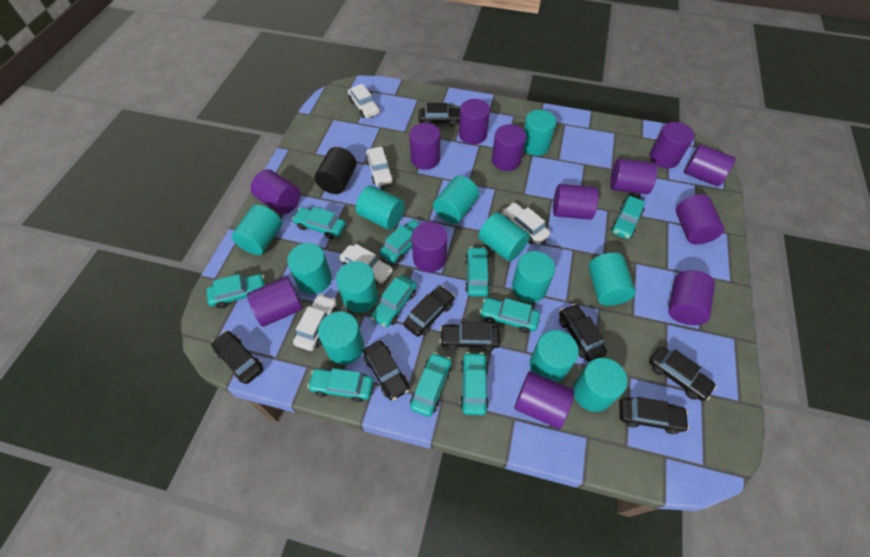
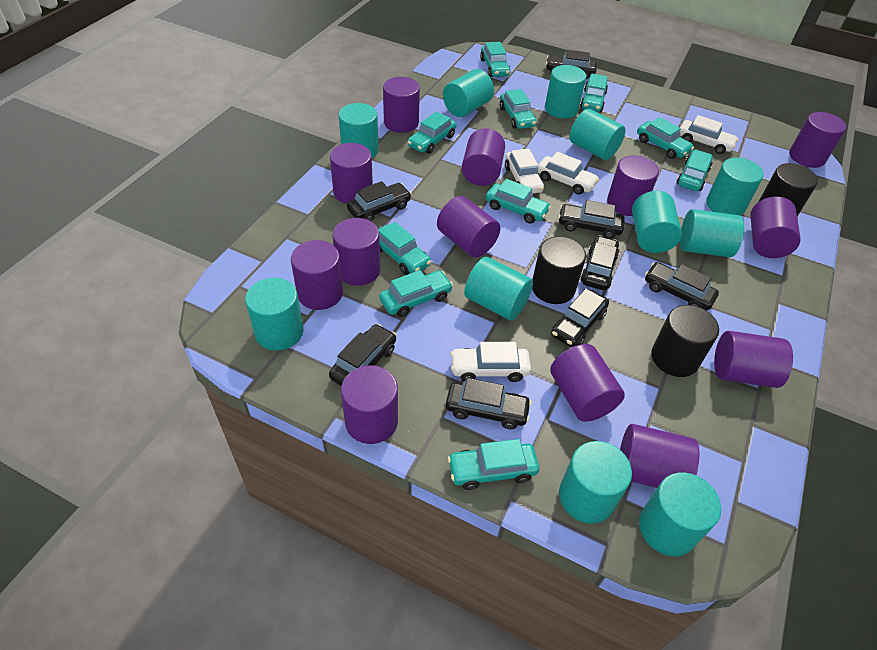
black cylinder: [315,147,357,194] = 1 -> [532,236,586,304] [651,305,719,377] [758,163,818,217] = 3
turquoise cylinder: [231,205,282,255] [287,243,332,294] [318,311,364,364] [336,261,378,313] [356,185,405,230] [433,176,479,224] [478,212,530,261] [512,251,555,302] [524,110,556,156] [530,330,579,383] [573,358,627,412] [588,253,636,306] = 12 -> [245,278,303,351] [339,103,379,158] [443,69,494,117] [464,257,533,321] [545,65,586,119] [559,441,632,523] [569,109,625,160] [632,191,682,253] [639,472,721,556] [680,209,744,257] [706,158,764,216] = 11
white car: [293,294,337,351] [339,244,393,284] [348,84,380,118] [366,147,394,186] [502,203,550,244] = 5 -> [450,342,531,382] [505,149,544,193] [538,152,599,195] [680,115,739,154] = 4

